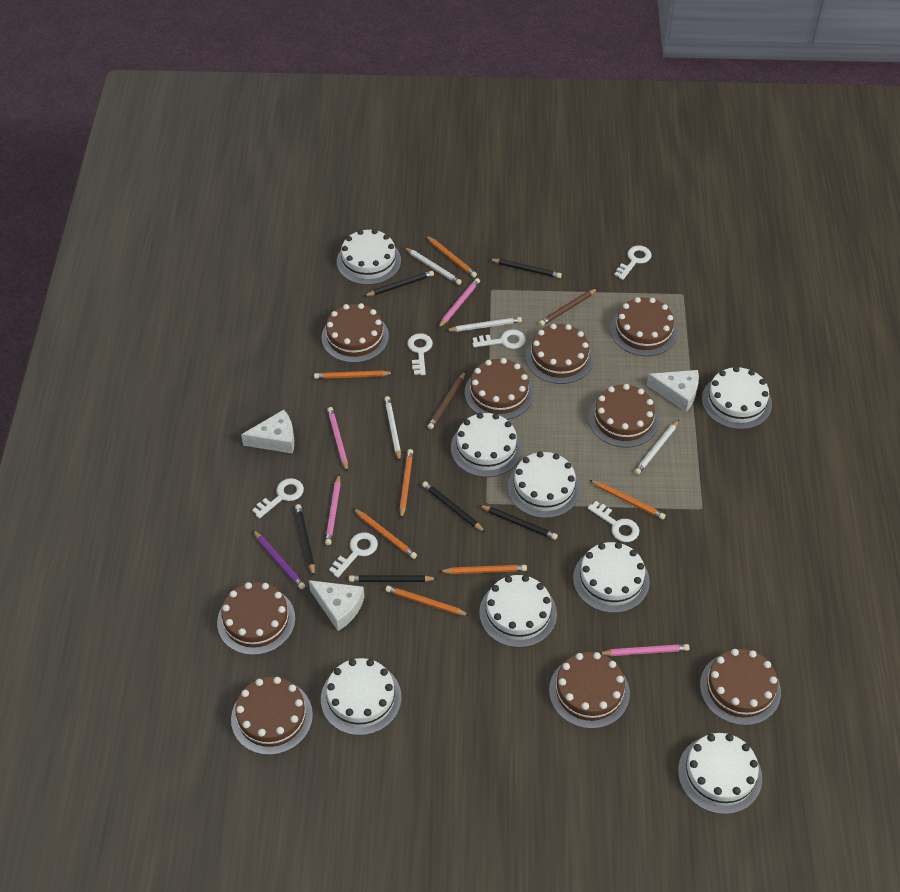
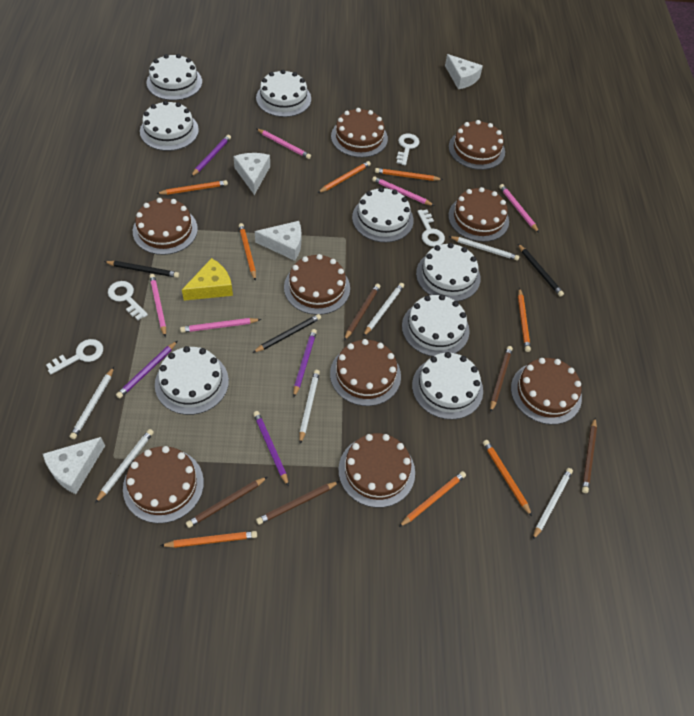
black pencil: [295,504,315,576] [349,575,438,582] [364,271,434,296] [422,481,485,532] [479,505,558,540] [490,259,562,278] = 6 -> [104,261,179,278] [252,314,321,353] [518,244,564,297] = 3
brown pencil: [427,371,466,429] [539,288,598,326] = 2 -> [186,477,267,528] [256,481,340,525] [344,284,380,340] [490,346,513,412] [582,418,597,493] = 5
orange pencil: [314,370,393,379] [353,508,417,559] [385,586,470,616] [400,449,413,519] [426,236,477,278] [439,565,527,574] [590,480,666,520] = 7 -> [156,180,228,195] [160,531,257,548] [239,223,256,281] [318,161,371,193] [375,168,443,181] [399,471,466,527] [483,440,532,516] [518,288,531,352] = 8
pink pencil: [325,474,341,545] [327,407,348,472] [438,278,480,328] [600,644,690,656] = 4 -> [149,274,166,337] [180,318,261,333] [257,129,311,159] [372,176,435,206] [499,184,539,233] = 5
purple pencil: [253,530,305,589] = 1 -> [116,341,177,399] [191,135,231,177] [253,411,289,487] [293,329,317,397] = 4
white cheese: [241,410,294,454] [309,580,364,631] [647,370,699,412] = 3 -> [43,437,105,494] [234,153,270,195] [255,221,301,261] [445,54,483,89] = 4
white key: [252,478,304,519] [329,532,378,578] [407,333,433,375] [473,329,526,349] [588,501,639,542] [614,246,652,280] = 6 -> [46,339,103,374] [108,281,148,320] [396,133,419,165] [417,209,445,247] = 4
white pencil: [384,396,401,461] [404,247,462,285] [445,317,522,332] [634,420,679,475] = 4 -> [70,367,114,439] [95,429,154,503] [299,370,320,444] [363,283,404,336] [449,236,519,261] [533,468,573,540] = 6
yellow cheese: none = 0 -> [182,258,233,301] = 1

